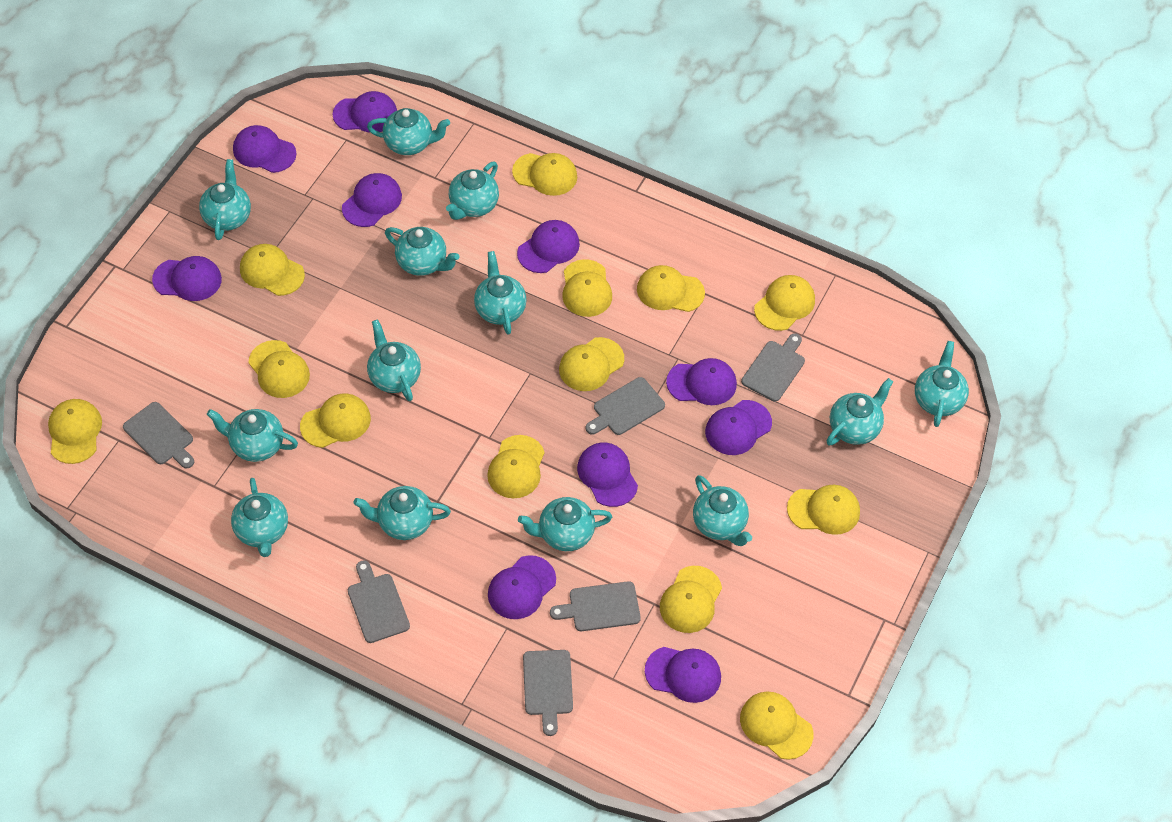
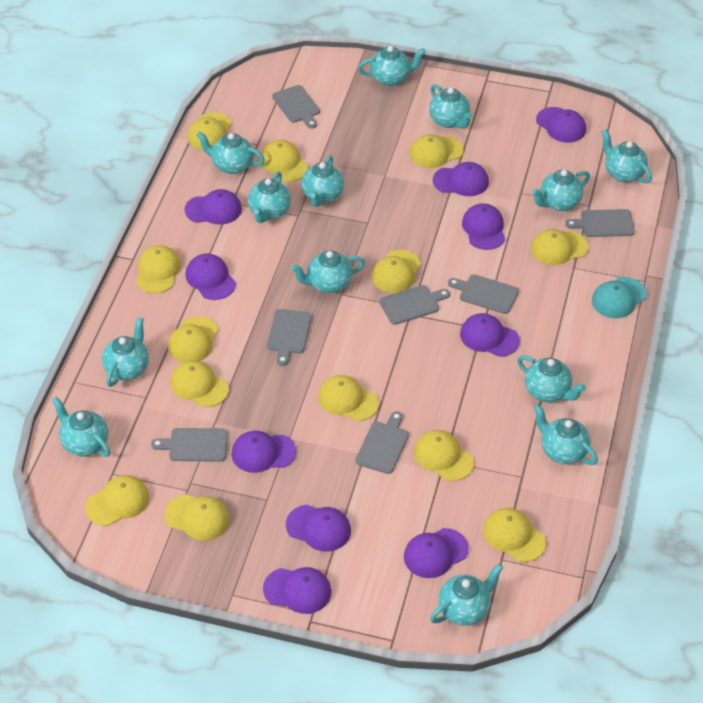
grey cutting board: [123,402,194,469] [348,560,410,643] [523,650,573,736] [550,581,641,631] [586,377,665,435] [741,333,805,401] = 6 -> [151,428,228,462] [267,309,312,366] [272,85,320,129] [355,411,409,474] [379,285,450,325] [448,274,519,314] [565,209,635,237] = 7
turquoise cap: none = 0 -> [592,277,647,318] = 1

